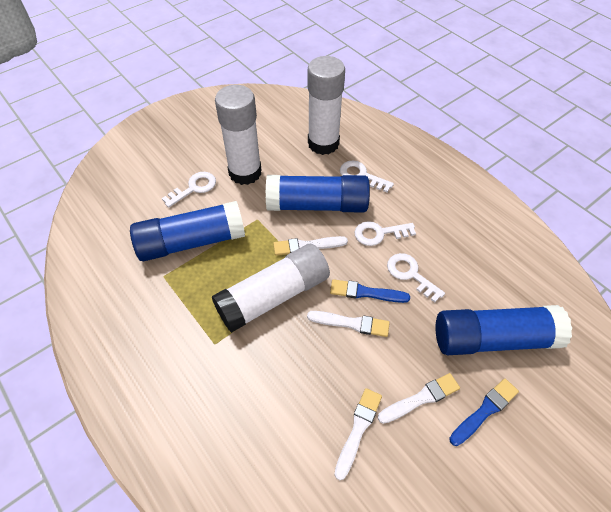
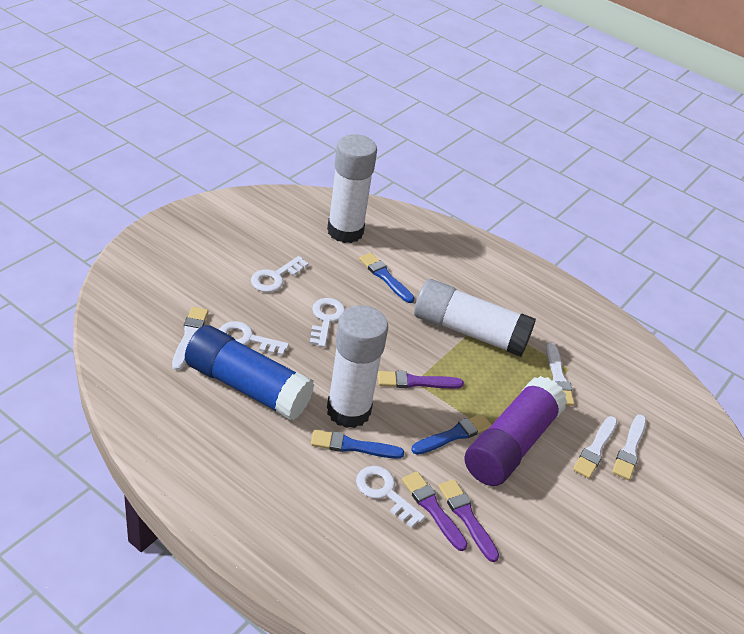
blue brush: [330,279,410,303] [449,378,519,446] = 2 -> [311,430,404,459] [359,253,414,303] [411,414,492,455] = 3
blue glue stick: [130,201,245,261] [266,175,370,213] [436,305,572,355] = 3 -> [185,325,314,420] = 1
purple brush: none = 0 -> [378,371,464,389] [402,472,468,551] [438,479,499,562] = 3
purple glue stick: none = 0 -> [465,376,567,486] = 1

